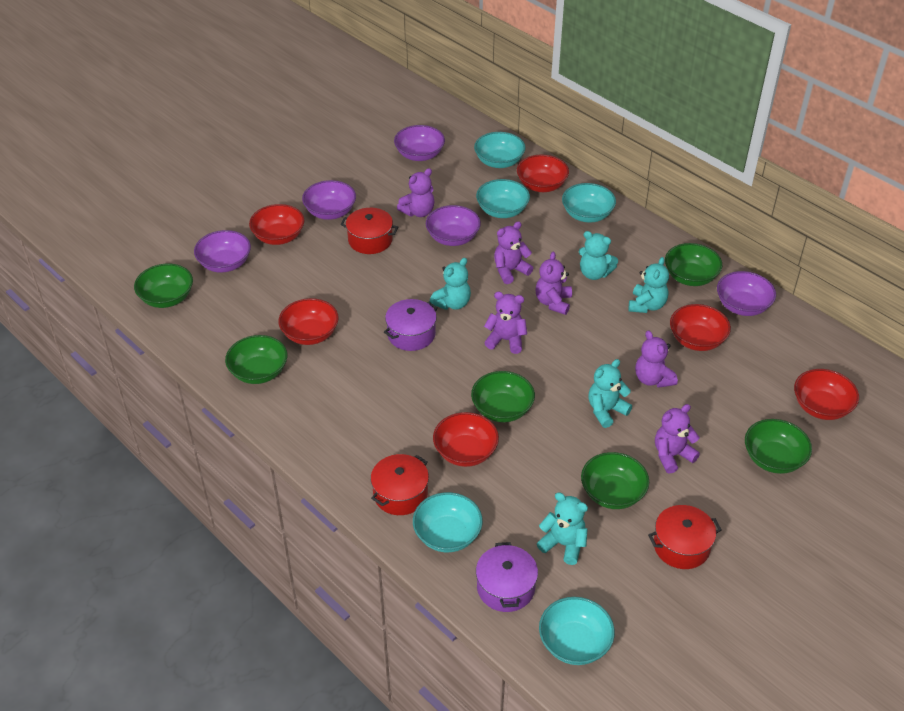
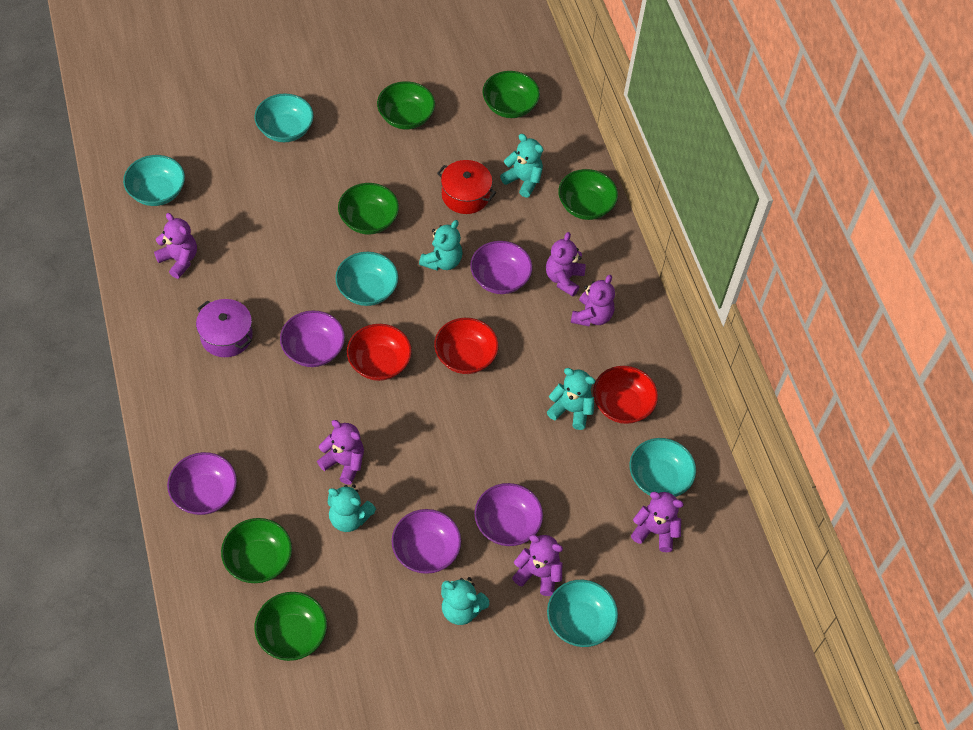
purple pot: [384,299,438,351] [476,542,538,612] = 2 -> [196,299,253,357] = 1
red bowl: [249,204,305,245] [278,298,339,345] [433,412,499,467] [517,155,569,192] [670,304,731,351] [794,369,859,420] = 6 -> [347,324,412,381] [434,318,499,374] [593,366,658,424] = 3
red pot: [341,208,398,254] [371,454,429,515] [648,505,722,569] = 3 -> [437,160,496,214] = 1

